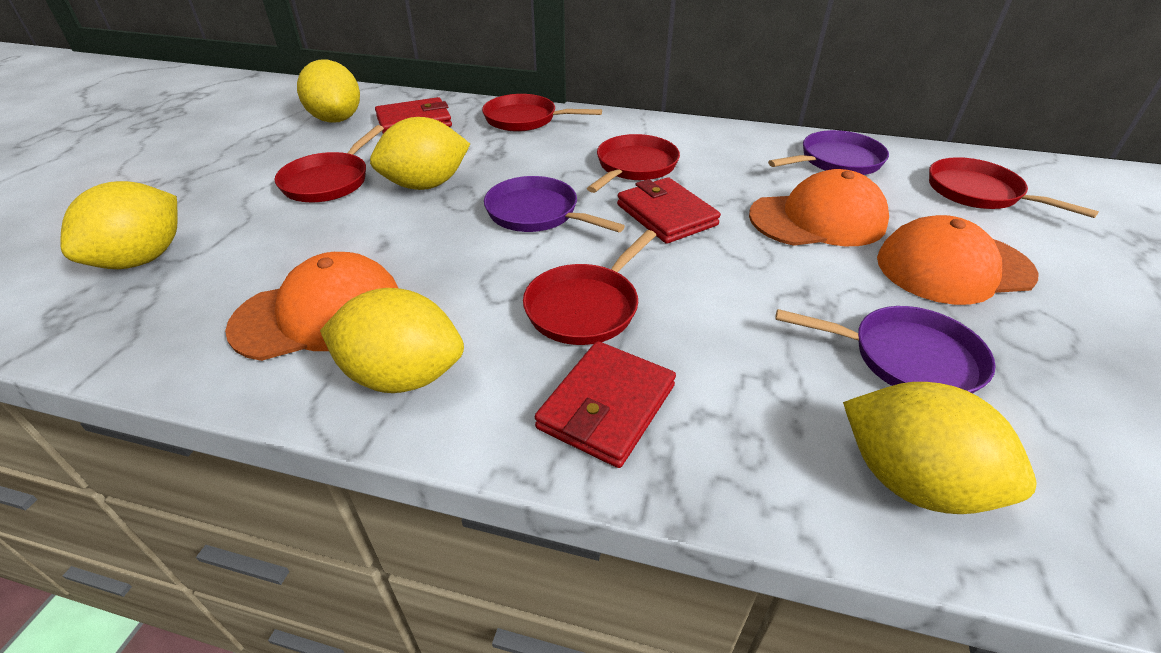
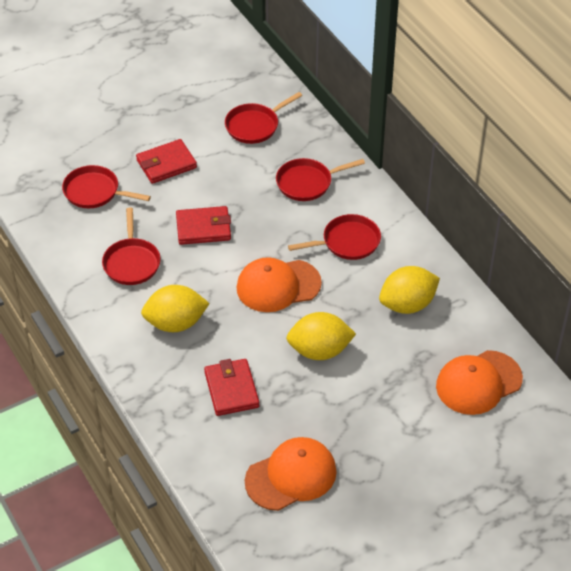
purple pan: [484,176,625,232] [768,130,889,175] [775,306,996,394] = 3 -> none = 0
yellow lemon: [60,181,178,269] [297,60,360,123] [320,288,464,393] [370,117,470,190] [843,382,1036,514] = 5 -> [141,285,210,332] [286,312,356,360] [379,266,440,314] = 3

